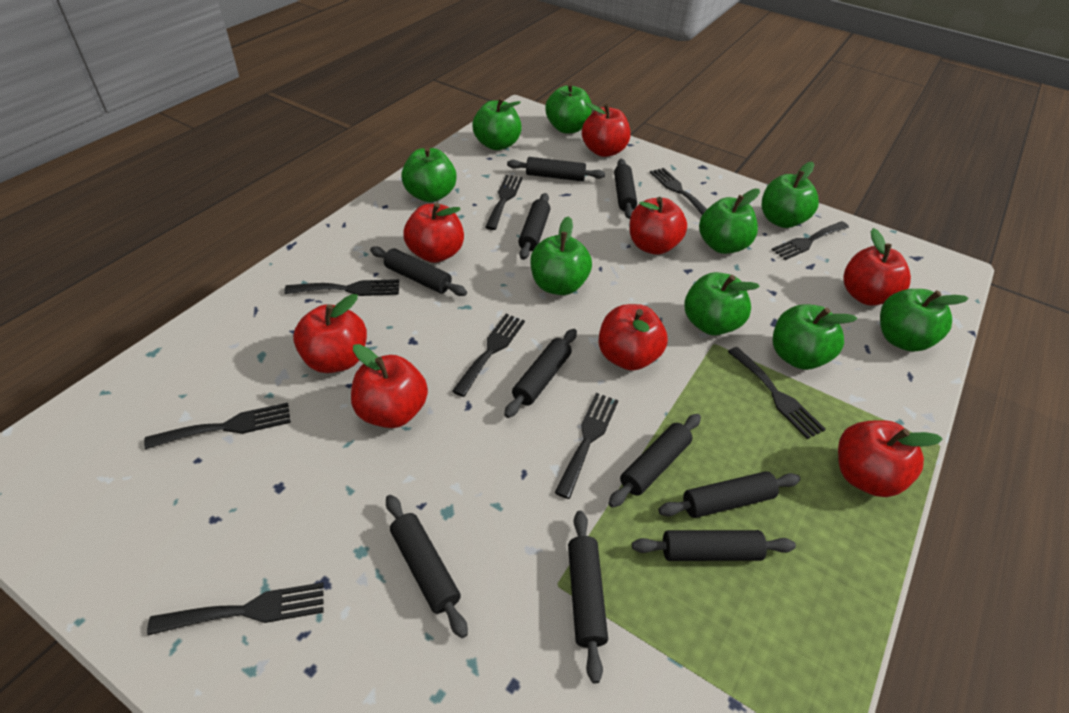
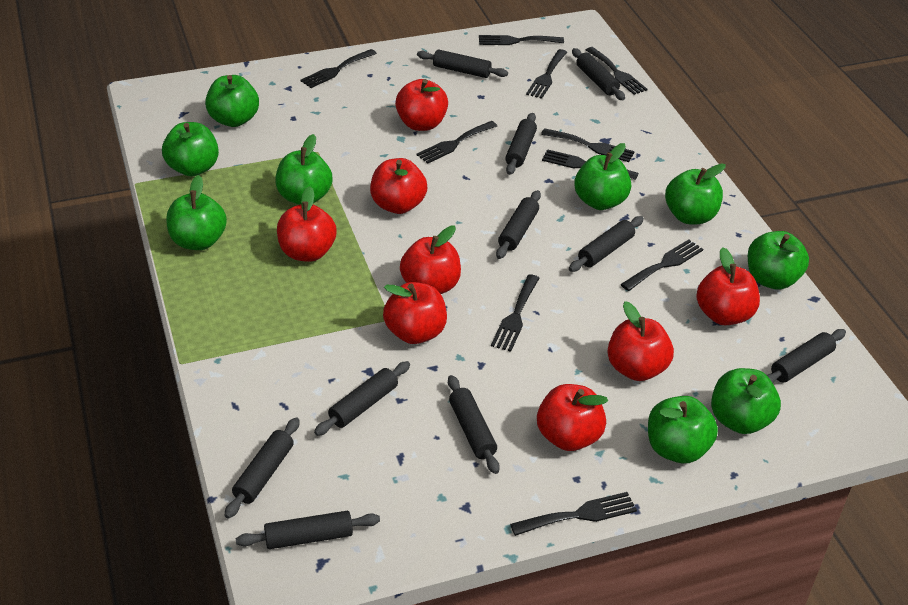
black fork: [144,403,291,449] [147,582,324,635] [284,279,399,296] [452,314,525,397] [485,175,523,230] [555,393,618,499] [650,168,707,215] [728,347,825,439] [772,221,849,260] = 9 -> [300,49,377,88] [416,121,497,164] [479,35,564,45] [491,274,539,352] [510,492,637,536] [526,49,567,99] [541,128,635,162] [542,149,639,180] [586,47,648,95] [621,239,703,291] = 10

